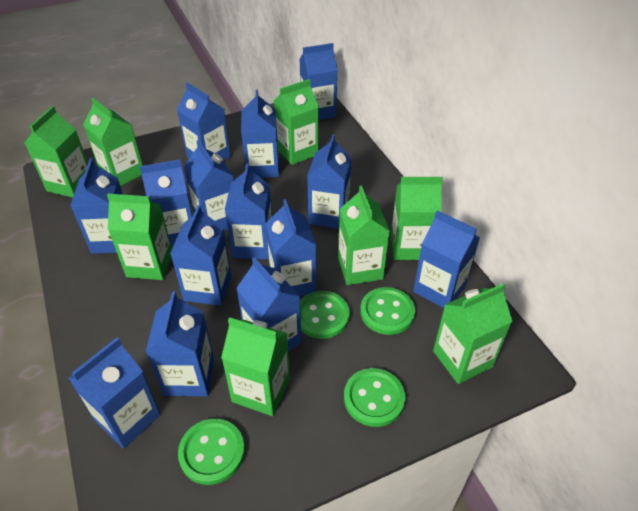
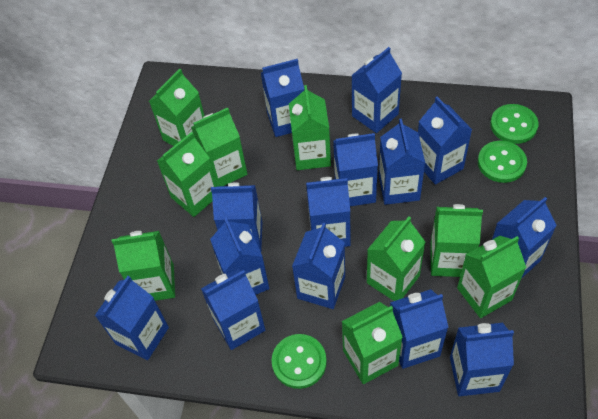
green button: [178,419,245,485] [300,291,350,339] [344,368,405,427] [360,287,415,335] = 4 -> [272,334,327,389] [478,141,527,183] [490,104,538,144] = 3
green carton: [25,106,88,198] [83,98,143,186] [107,194,172,280] [221,317,290,416] [273,79,319,165] [338,186,390,285] [391,177,443,260] [433,283,513,384] = 8 -> [112,231,175,301] [149,69,205,146] [157,132,217,217] [191,108,247,186] [289,85,331,170] [342,302,403,384] [367,217,425,301] [430,204,483,277] [457,236,526,318] = 9

